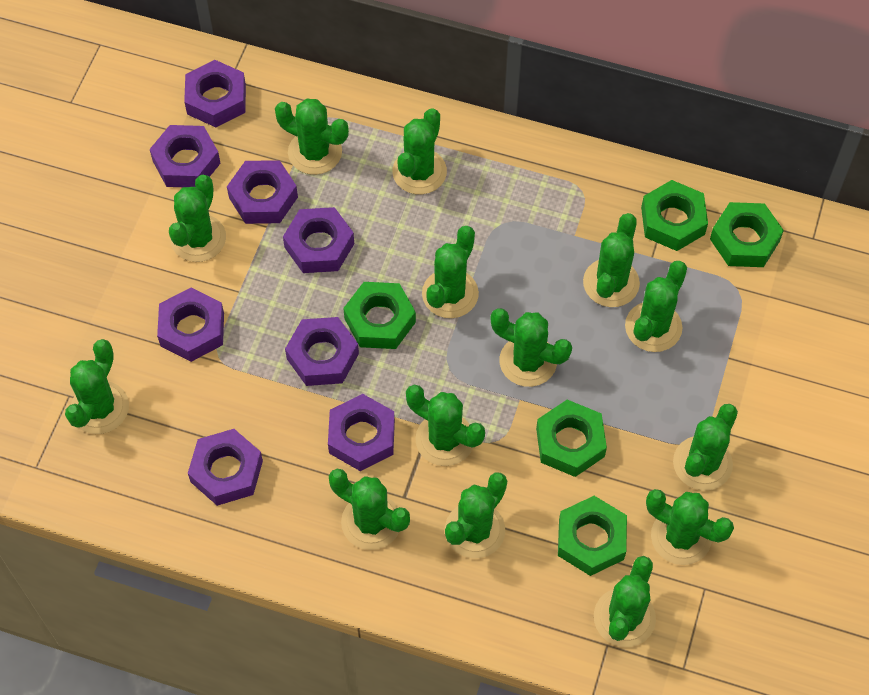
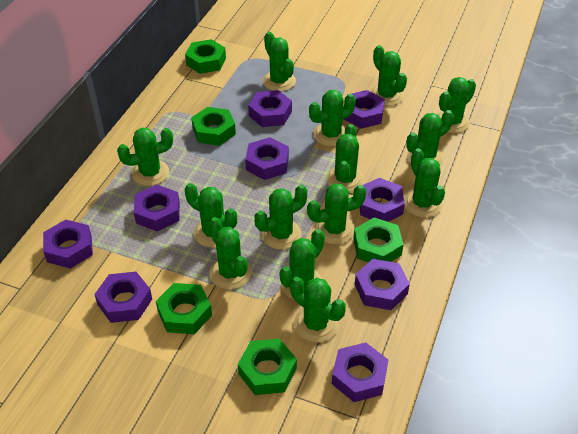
purple nut: [150,125,221,187] [157,288,224,362] [184,60,246,127] [188,429,263,506] [227,160,298,224] [283,207,354,273] [285,317,359,386] [328,394,395,471] = 8 -> [43,219,93,269] [94,272,152,323] [134,185,180,231] [245,137,289,180] [248,90,292,127] [332,342,388,402] [344,90,385,129] [355,259,410,310] [359,178,405,222] = 9

